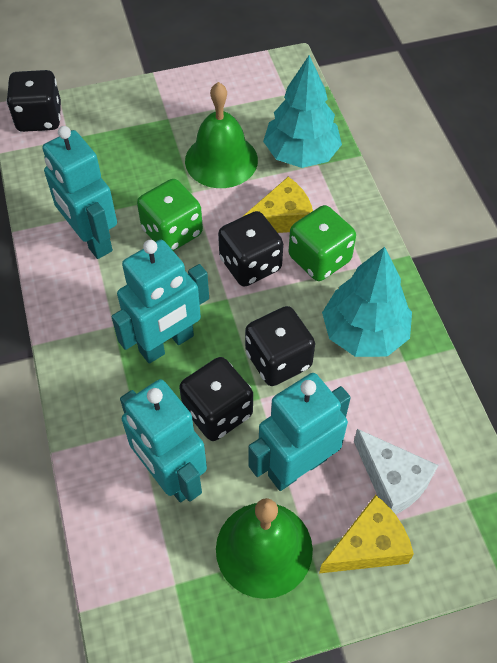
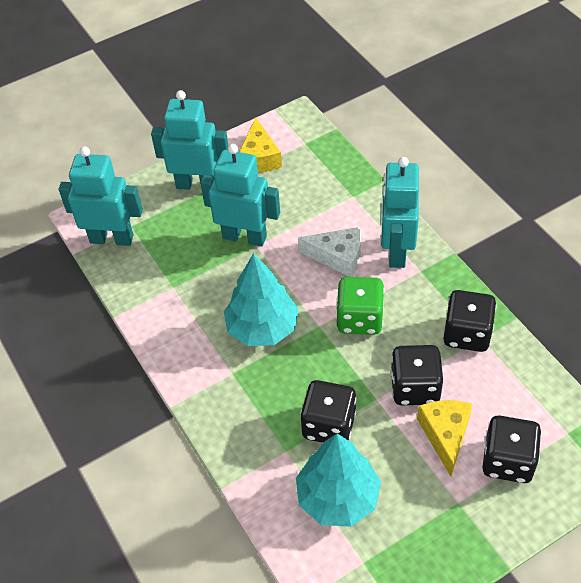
green bell: [185,82,258,188] [216,498,313,599] = 2 -> none = 0
green dice: [137,179,203,251] [289,205,356,281] = 2 -> [336,277,385,335] = 1

